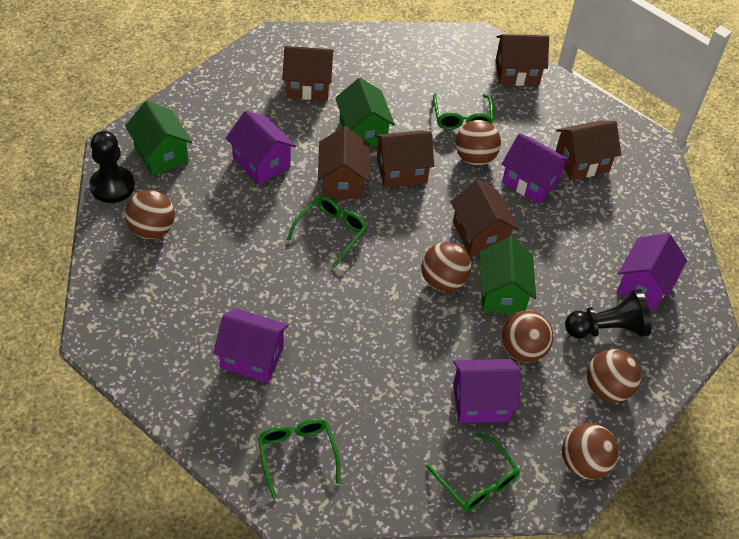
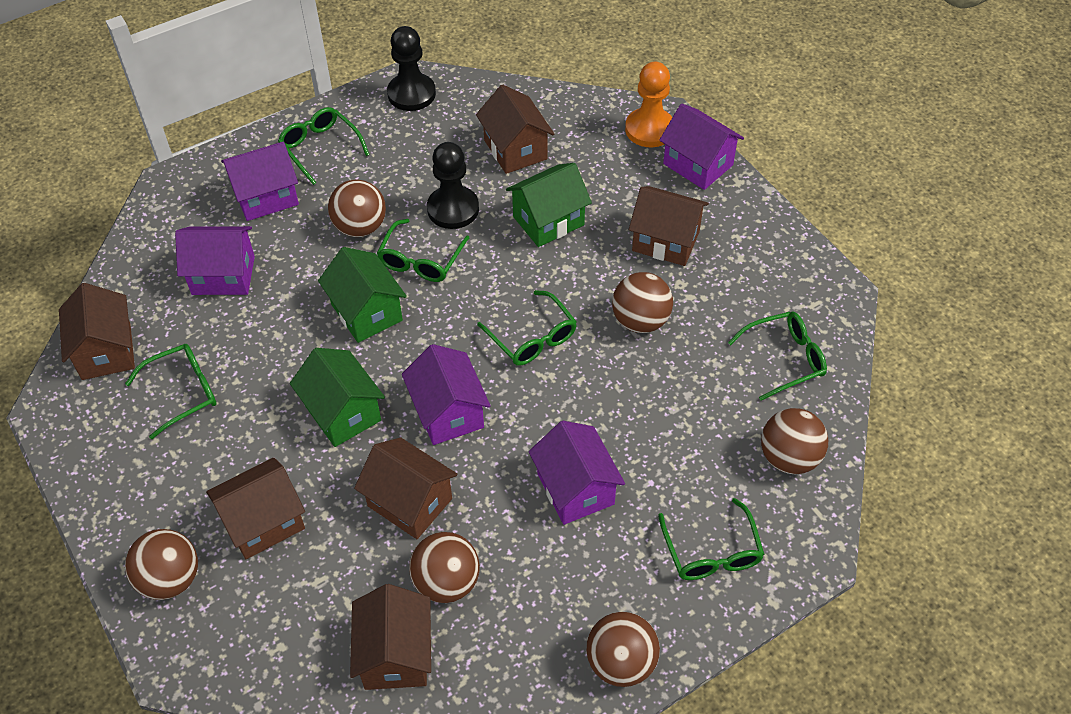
green glasses: [258,419,341,499] [287,196,367,268] [426,433,520,512] [433,93,494,130] = 4 -> [125,344,217,439] [278,107,370,185] [377,219,469,282] [477,290,577,366] [658,498,764,580] [728,312,827,401] = 6
orange pawn: none = 0 -> [625,62,672,147] = 1

